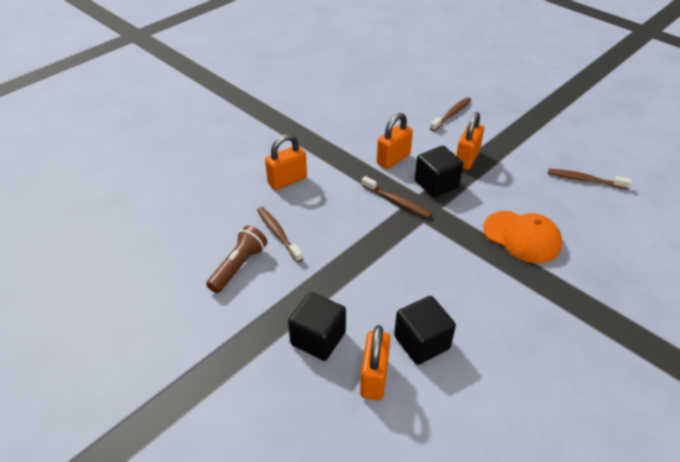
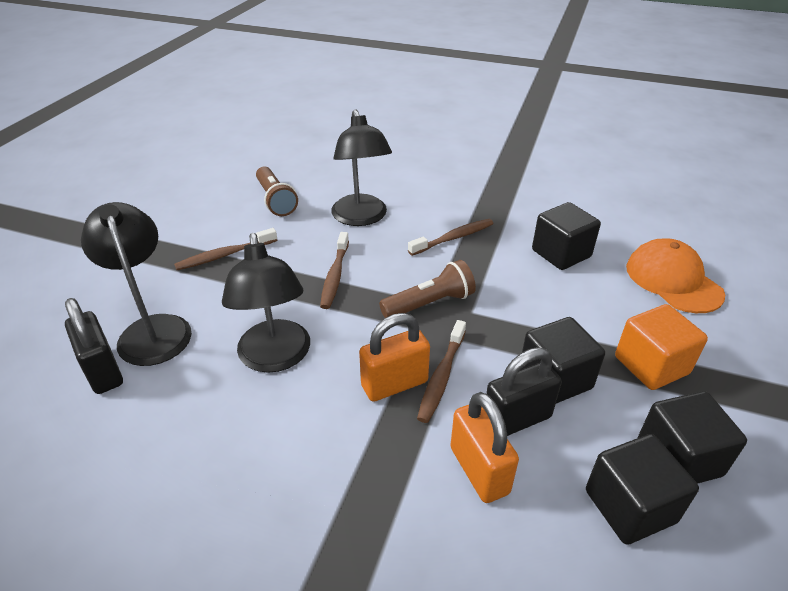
black cube: [288,292,346,361] [394,296,456,365] [415,146,463,198] = 3 -> [521,317,605,404] [532,202,601,270] [586,434,699,545] [638,391,747,484] = 4
black lamp: none = 0 -> [81,202,192,366] [222,233,310,373] [331,109,392,226] = 3
black padlock: none = 0 -> [65,298,123,394] [486,347,562,436] = 2
brown flashlight: [206,225,267,293] = 1 -> [256,166,298,216] [379,260,476,318] = 2
orange cube: none = 0 -> [615,304,708,390] = 1
orange padlock: [265,134,307,190] [360,325,390,400] [377,113,413,169] [456,112,484,170] = 4 -> [359,313,430,402] [451,392,519,503] = 2

